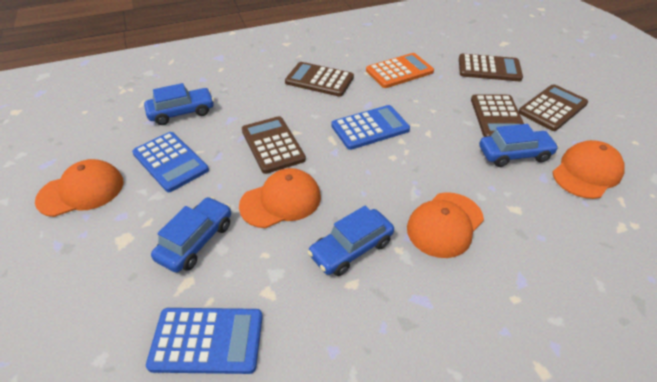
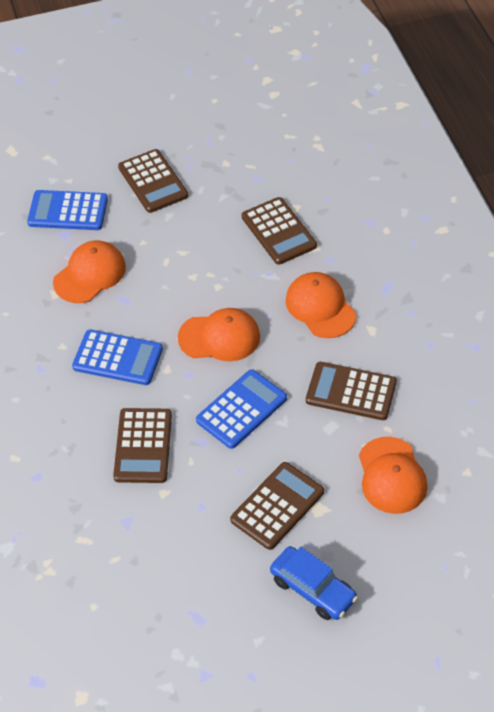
blue car: [144,83,214,125] [151,197,231,273] [308,206,394,276] [479,124,559,167] = 4 -> [270,546,358,620] = 1
orange calculator: [366,53,434,88] = 1 -> none = 0

